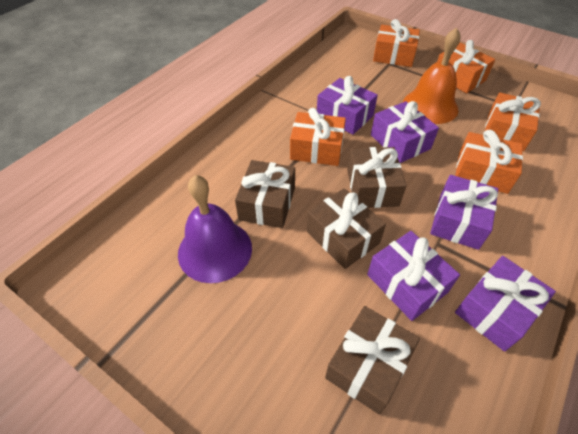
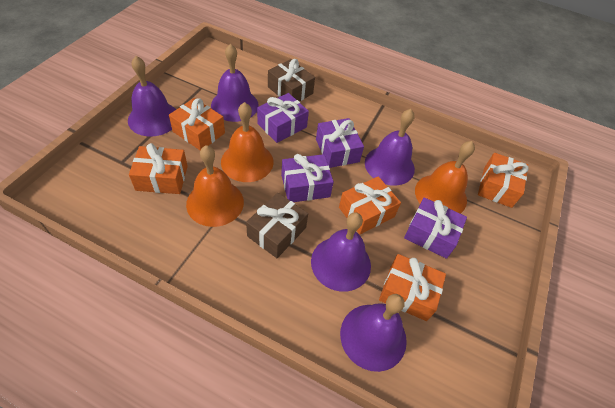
brown gift: [235,160,295,228] [307,188,386,269] [325,306,420,414] [347,147,406,208] = 4 -> [246,193,308,258] [268,59,315,102] = 2
orange bell: [403,27,461,124] = 1 -> [186,145,244,227] [221,102,273,182] [415,141,475,214] = 3
purple bell: [178,175,252,283] = 1 -> [128,56,176,137] [211,44,259,122] [311,212,371,292] [340,294,407,372] [365,109,415,186] = 5
purple gift: [317,76,378,135] [367,231,460,321] [371,101,439,163] [430,175,498,250] [455,256,556,352] = 5 -> [257,93,309,143] [281,154,334,202] [316,118,364,168] [404,197,467,259] = 4

